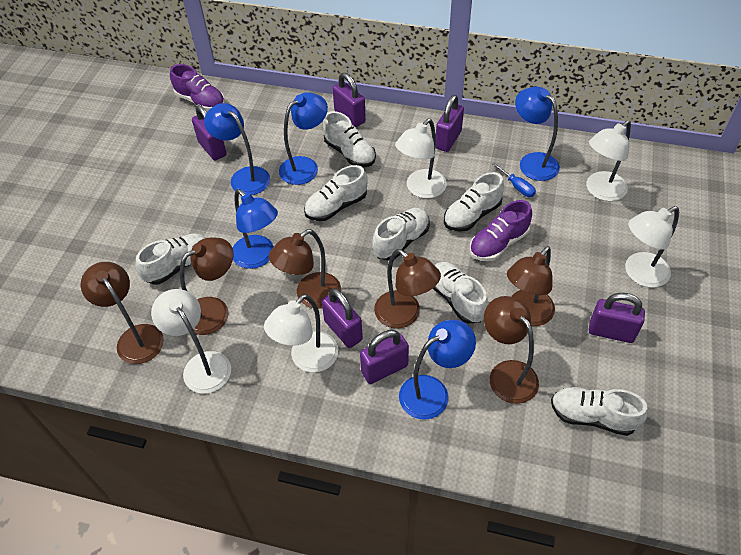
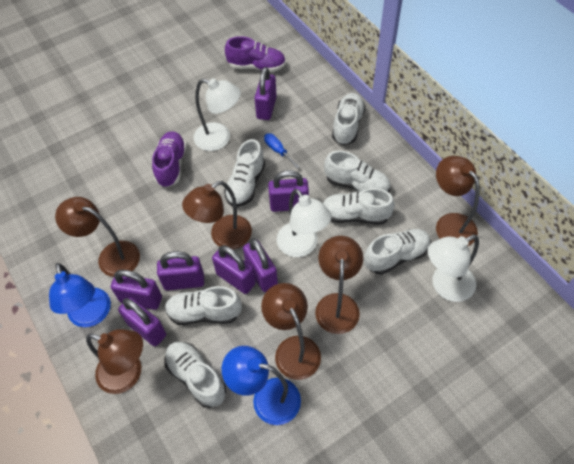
blue lamp: [204,103,270,195] [233,189,278,269] [279,92,328,185] [399,320,476,420] [515,87,560,181] = 5 -> [49,263,111,327] [222,346,301,425] = 2
purple padlock: [192,105,227,161] [322,288,363,348] [333,73,366,127] [360,330,409,384] [435,95,464,152] [589,293,645,343] = 6 -> [111,270,162,310] [118,298,166,346] [157,251,204,291] [212,245,256,294] [243,239,278,292] [255,67,277,120] [268,170,309,212] = 7
white lamp: [151,289,231,394] [264,294,338,372] [395,119,447,198] [586,120,631,201] [625,206,679,288] = 5 -> [194,78,241,151] [277,189,332,257] [428,235,479,302] = 3

